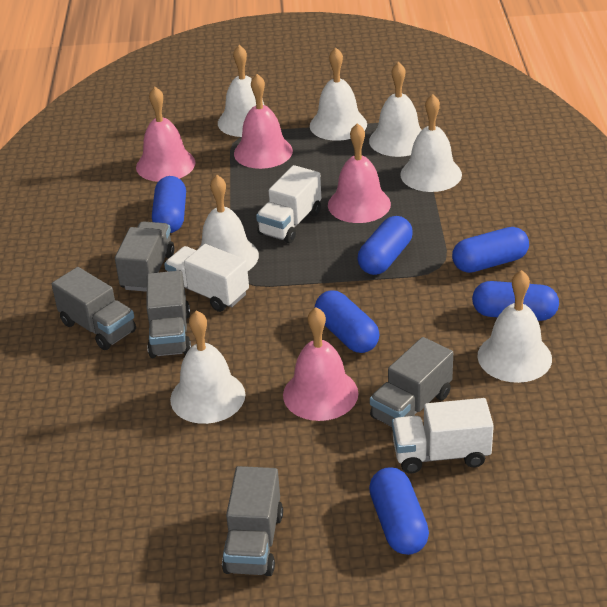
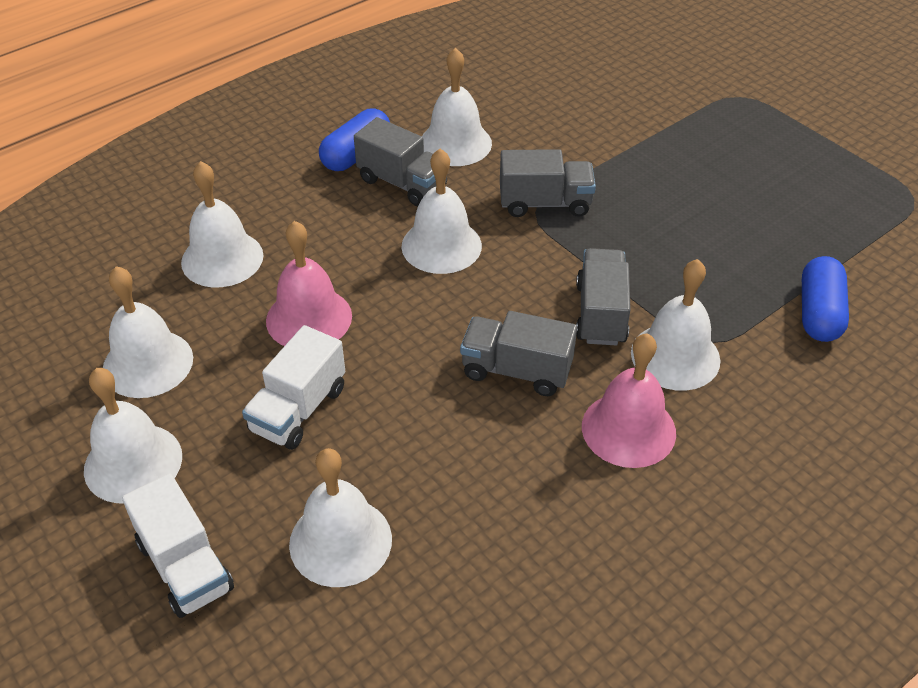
blue capsule: [152,176,186,233] [315,290,380,353] [358,216,413,275] [369,467,429,555] [452,227,529,273] [472,281,559,321] = 6 -> [319,109,390,171] [802,256,849,342] = 2
grey truck: [52,267,136,350] [115,221,175,292] [146,271,191,358] [222,466,283,576] [370,337,453,427] = 5 -> [354,117,447,206] [460,311,577,396] [500,149,596,217] [576,248,631,345] = 4
pink bell: [136,87,195,182] [234,74,293,169] [283,307,358,421] [328,123,391,223] = 4 -> [266,221,352,346] [582,333,676,468] = 2
white truck: [164,244,249,312] [256,165,321,243] [392,398,494,473] = 3 -> [122,473,234,618] [242,325,345,450] = 2

